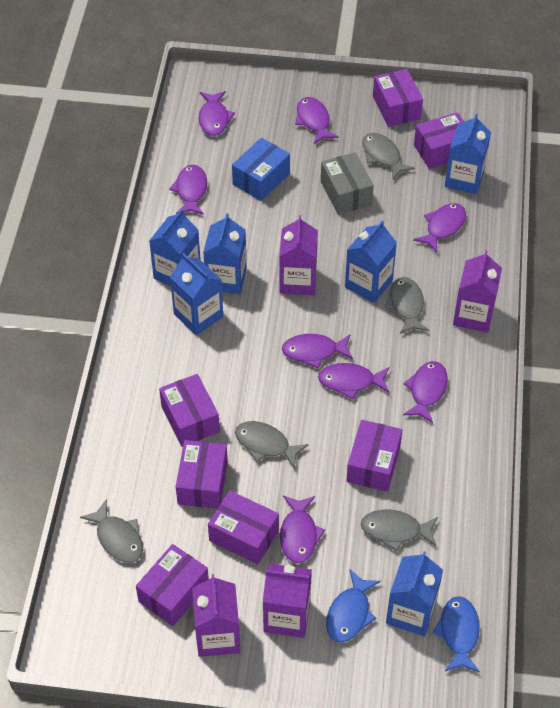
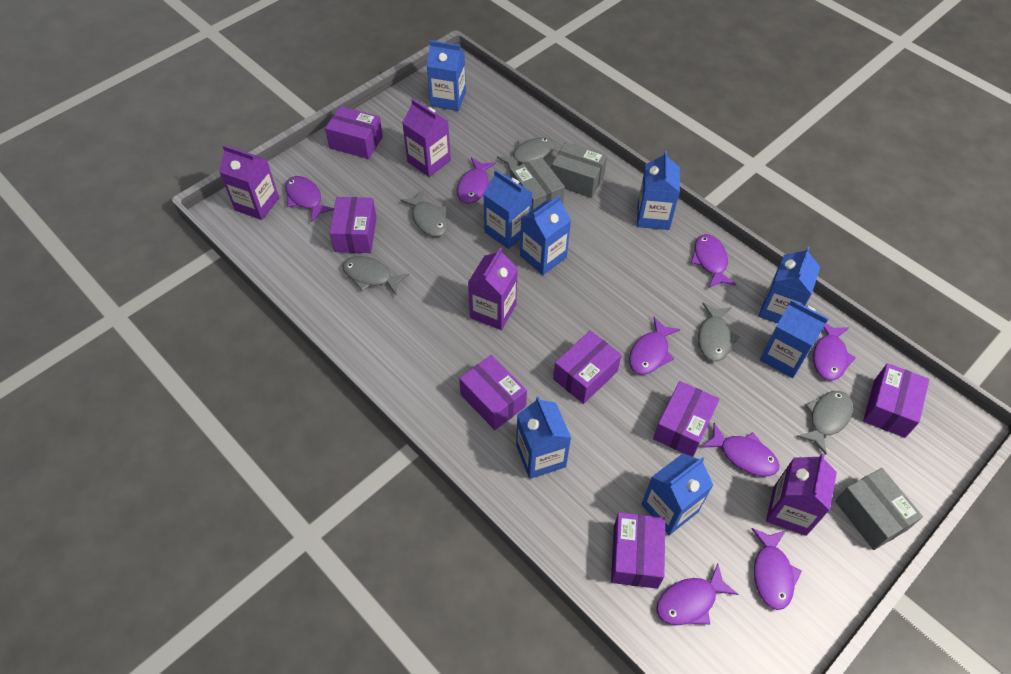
blue box: [232,138,290,201] = 1 -> none = 0
blue carton: [149,209,200,286] [170,253,223,335] [203,213,247,294] [345,220,397,303] [386,551,443,636] [445,114,491,194] = 6 -> [427,40,466,111] [484,170,532,249] [516,396,571,479] [520,195,571,275] [637,151,680,230] [642,453,713,535] [759,247,820,324] [760,300,829,378] = 8
blue fish: [326,570,381,642] [433,596,480,673] = 2 -> none = 0
grey box: [321,152,374,215] = 1 -> [511,157,565,211] [551,141,607,198] [835,468,923,550] = 3

